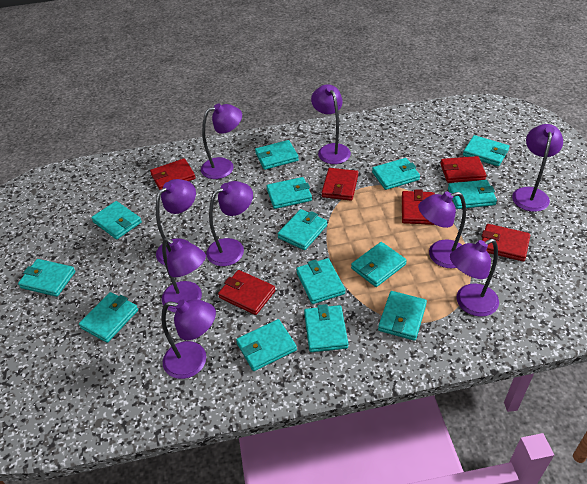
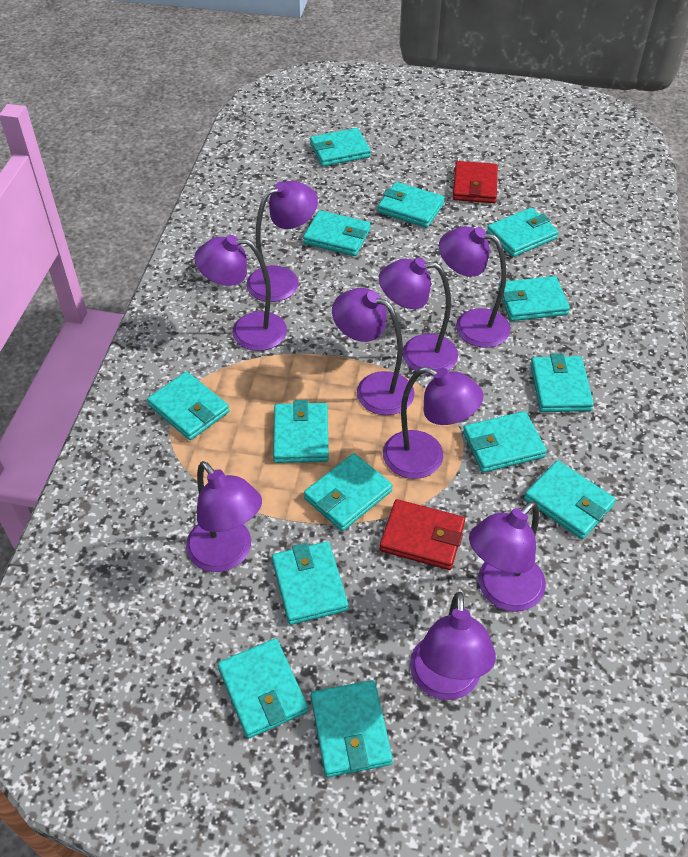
red wallet: [150,158,196,190] [218,270,275,315] [322,168,358,201] [402,189,435,225] [440,156,487,183] [482,224,530,262] = 6 -> [380,499,465,570] [453,161,498,203] = 2

